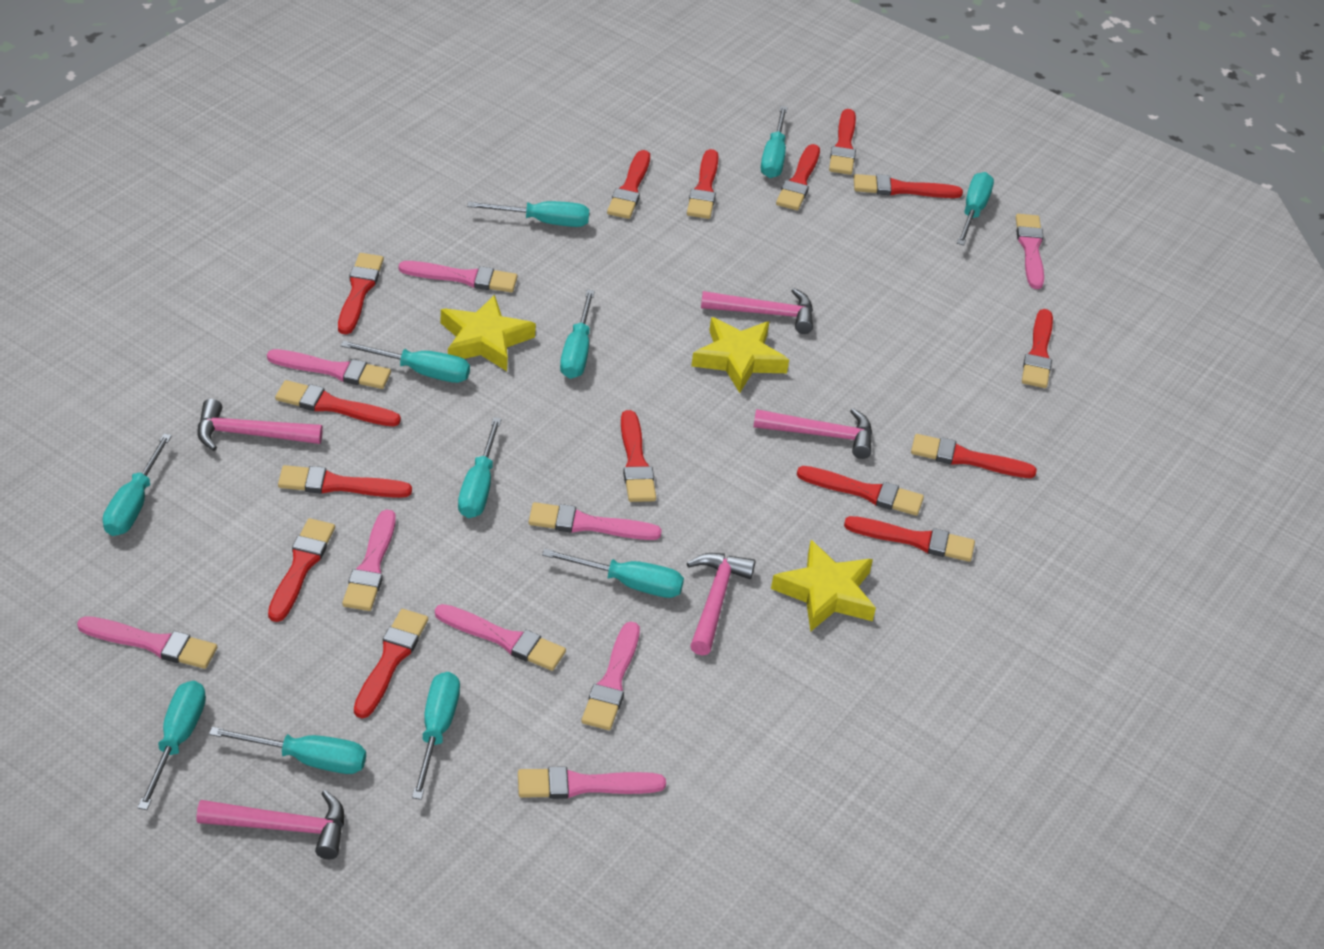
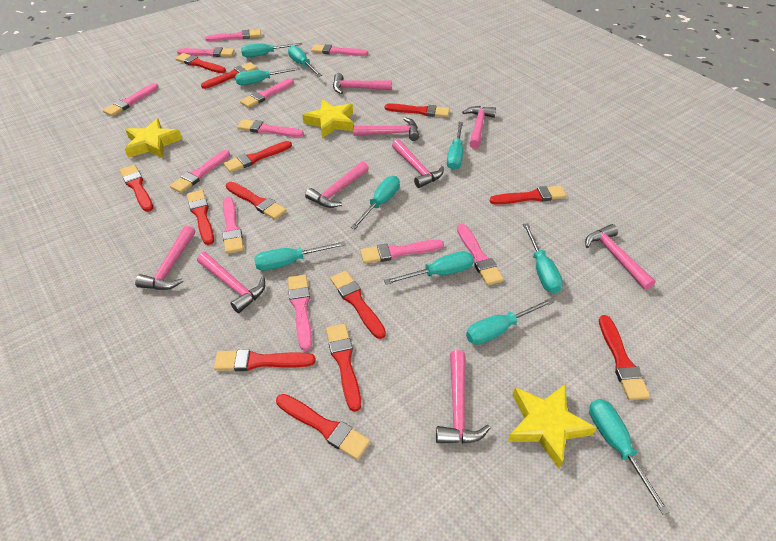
pink brush: [77,616,217,669] [267,349,391,389] [342,509,396,611] [399,261,517,292] [435,604,566,671] [518,767,666,799] [529,502,662,540] [581,622,640,730] [1016,214,1044,289] = 9 -> [103,83,159,116] [170,150,230,193] [177,47,235,57] [205,29,261,41] [222,197,244,254] [237,119,304,137] [240,78,294,108] [288,275,312,351] [311,44,368,56] [360,240,444,264] [457,224,504,285] = 11
pink hammer: [196,790,344,859] [198,399,323,451] [687,553,755,656] [701,288,813,334] [753,408,872,459] = 5 -> [135,225,195,290] [197,252,265,313] [305,161,369,208] [333,73,392,94] [353,117,419,141] [392,139,444,188] [436,350,490,443] [462,106,496,149] [585,224,656,290] = 9
red brush: [268,518,335,622] [275,380,401,426] [278,465,412,498] [338,253,384,334] [354,609,428,718] [607,150,650,219] [621,410,656,502] [687,149,719,219] [776,144,820,210] [797,466,924,516] [829,109,856,175] [844,516,975,562] [854,174,963,198] [911,434,1037,478] [1022,309,1053,388] = 15 -> [120,165,153,212] [175,53,226,73] [187,190,214,245] [201,62,257,89] [214,349,315,371] [224,141,292,173] [226,182,287,220] [276,394,370,460] [326,324,361,412] [330,271,386,339] [385,103,450,117] [490,186,567,205] [599,315,650,400] = 13
turquoise screwdriver: [103,433,172,536] [137,681,206,810] [209,727,366,774] [341,340,470,383] [412,672,460,800] [458,417,502,518] [467,201,589,227] [542,549,684,598] [560,290,595,379] [761,106,788,178] [957,172,994,245] = 11 -> [235,67,300,85] [241,43,302,57] [254,241,346,271] [288,45,322,77] [351,176,400,229] [384,251,474,285] [447,122,463,170] [466,298,554,345] [523,223,563,293] [589,399,670,515] = 10

